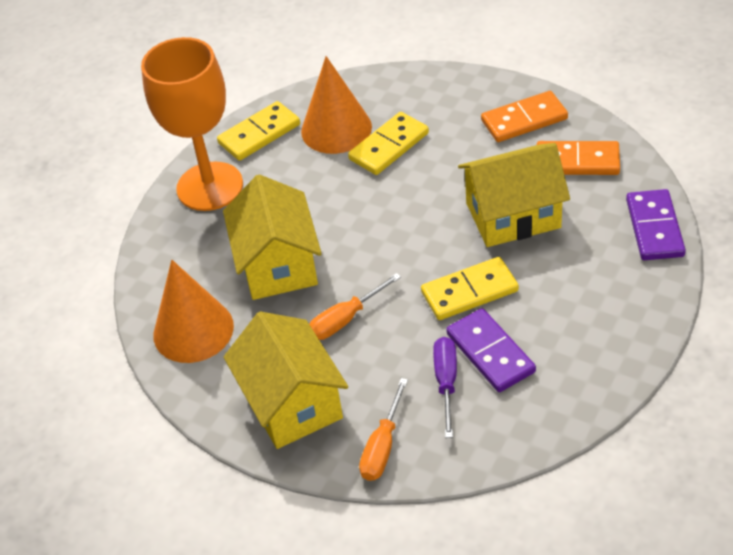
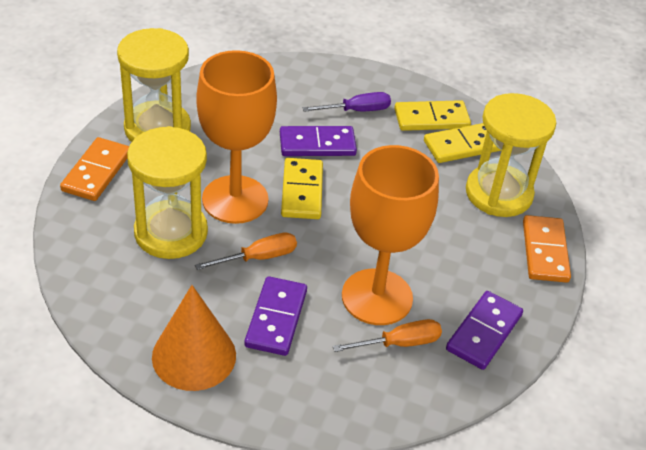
orange cone: [153,260,234,363] [301,56,372,154] = 2 -> [152,285,236,391] = 1
orange goblet: [141,37,243,211] = 1 -> [196,50,277,224] [342,145,439,325] = 2
purple domino: [446,308,536,392] [626,189,686,260] = 2 -> [244,276,307,356] [280,126,357,156] [446,291,523,370] = 3
yellow hourglass: none = 0 -> [117,28,191,142] [127,126,208,259] [466,93,556,217] = 3
yellow house: [223,174,322,300] [224,312,348,449] [458,143,570,247] = 3 -> none = 0

